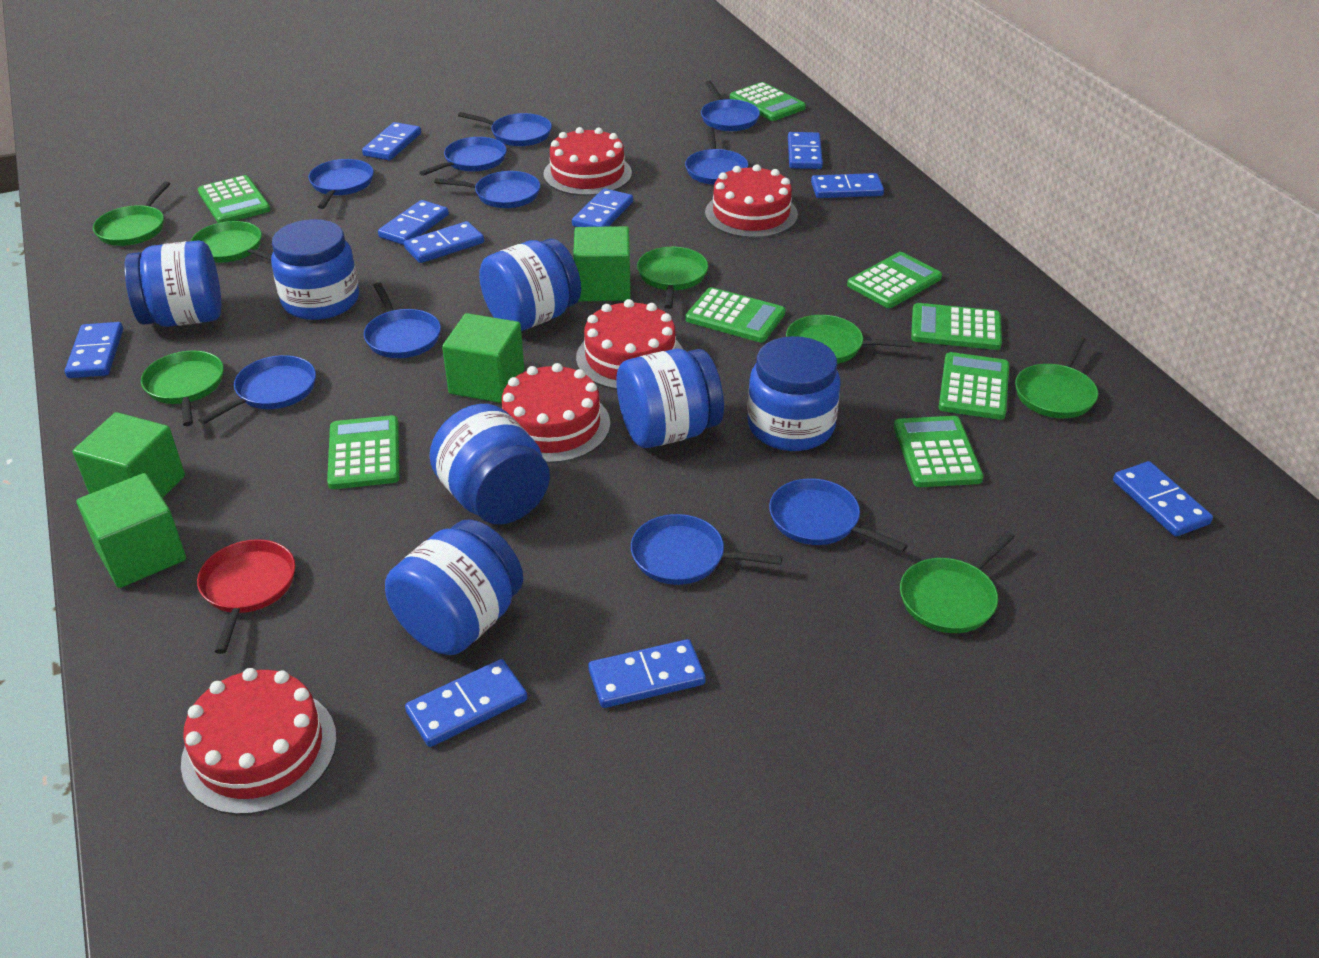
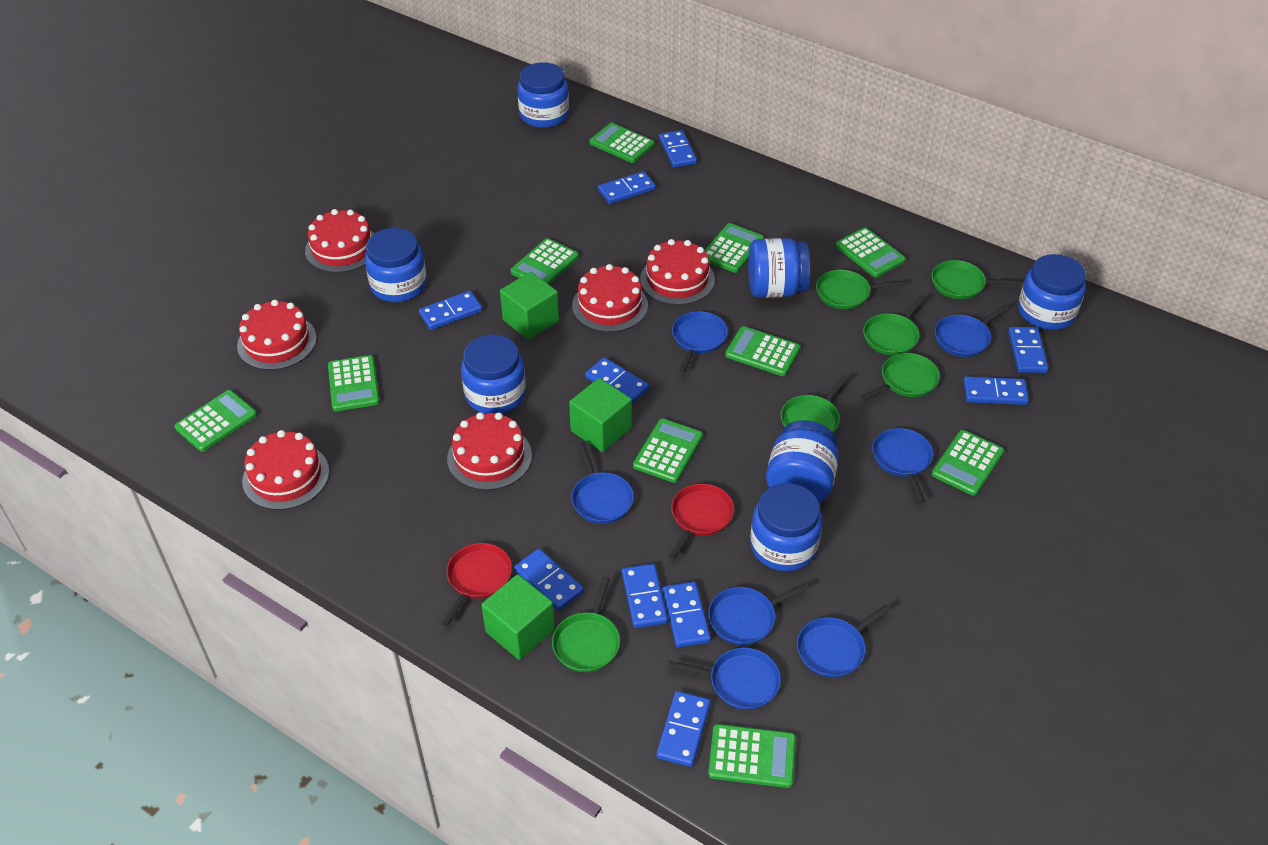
blue pan: [198,355,316,424] [309,159,374,209] [364,282,441,358] [419,137,507,176] [434,171,540,208] [458,112,552,146] [631,514,782,585] [685,127,748,185] [701,81,760,131] [769,478,908,552] = 10 -> [571,443,634,524] [668,647,781,710] [672,311,728,373] [708,583,809,645] [797,604,891,678] [872,428,933,503] [935,304,1009,357] = 7
green calculator: [198,175,270,223] [327,415,399,489] [685,287,785,342] [730,82,806,121] [847,252,942,308] [894,416,984,487] [911,303,1002,350] [939,352,1009,420] = 8 -> [174,390,257,452] [328,355,380,411] [511,238,579,284] [589,123,654,163] [633,419,703,483] [704,223,764,273] [708,724,796,788] [725,326,801,376] [836,228,906,277] [932,430,1004,496] = 10
green cube: [72,412,185,498] [77,473,186,588] [442,313,524,403] [573,226,631,301] = 4 -> [481,574,555,660] [500,272,559,340] [569,378,632,452] = 3
green pan: [93,181,171,246] [141,350,224,426] [191,221,272,263] [637,247,708,309] [786,315,913,364] [900,531,1015,633] [1015,336,1098,418] = 7 -> [552,576,620,672] [781,375,849,433] [816,270,905,309] [860,353,940,401] [863,295,926,355] [931,260,1021,299] = 6
red cake: [181,668,337,815] [502,363,610,463] [543,127,632,196] [576,299,683,390] [705,164,798,238] = 5 -> [237,300,317,370] [242,430,329,510] [305,209,374,273] [447,412,532,490] [572,264,648,332] [640,239,715,305] = 6
red pan: [197,539,295,654] = 1 -> [441,543,512,626] [669,484,734,559] = 2

